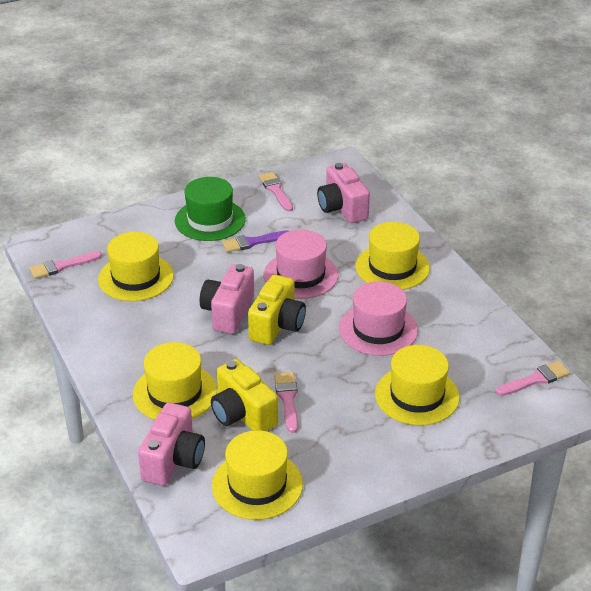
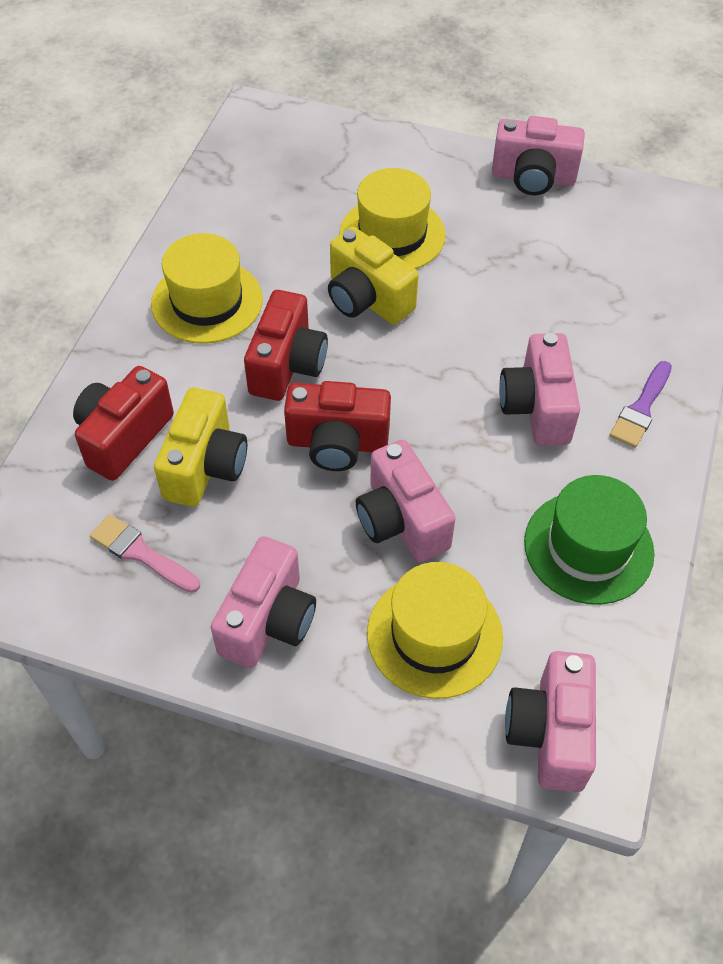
pink brush: [29,251,102,279] [258,172,293,211] [274,372,298,433] [496,361,570,396] = 4 -> [90,514,200,593] = 1
pink camera: [138,402,205,486] [200,264,254,334] [317,163,370,223] = 3 -> [211,536,316,668] [356,440,456,562] [492,116,585,195] [499,333,580,446] [505,651,596,792] = 5
pink hat: [264,230,339,299] [339,281,418,356] = 2 -> none = 0
red camera: none = 0 -> [73,366,174,481] [244,290,328,401] [284,381,391,471] = 3
yellow hat: [98,232,174,301] [133,342,217,420] [212,430,303,520] [355,222,430,290] [375,345,460,425] = 5 -> [151,233,263,344] [340,168,446,269] [367,562,503,699] = 3

